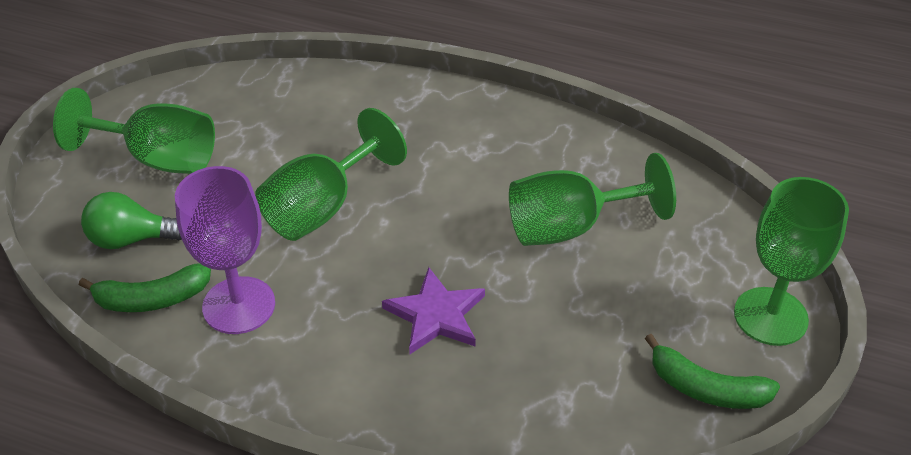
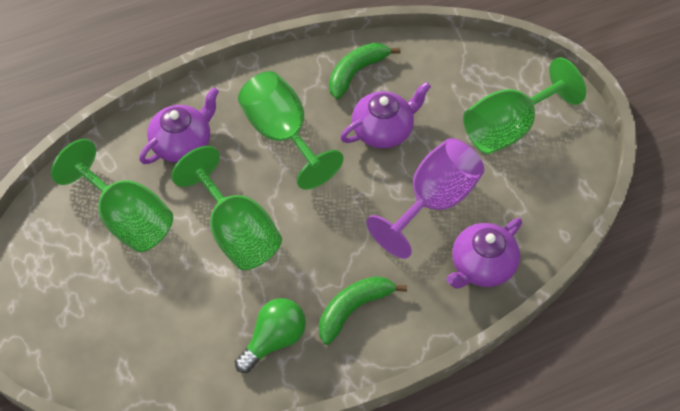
purple star: [382,267,485,354] = 1 -> none = 0
purple teapot: none = 0 -> [139,87,219,164] [340,82,431,148] [446,218,522,289] = 3

